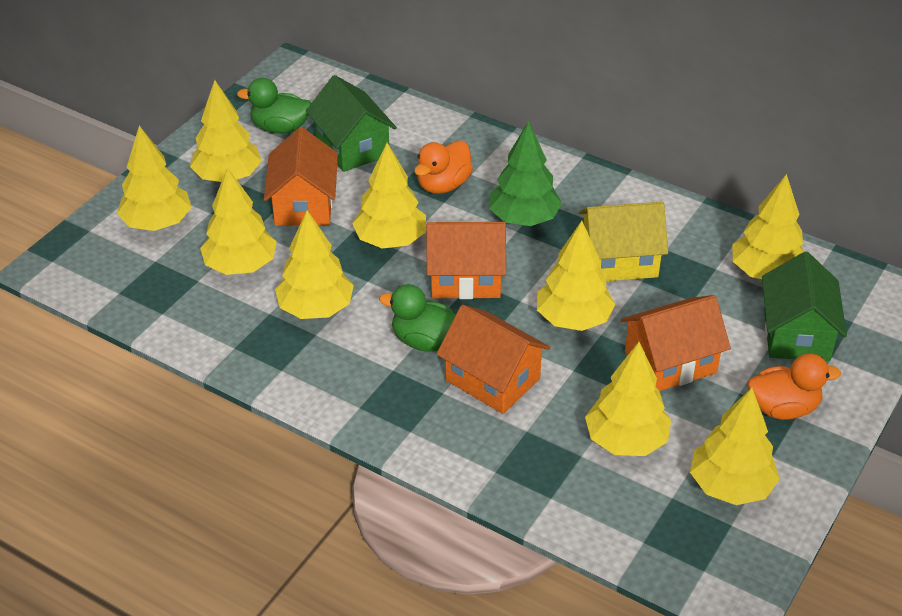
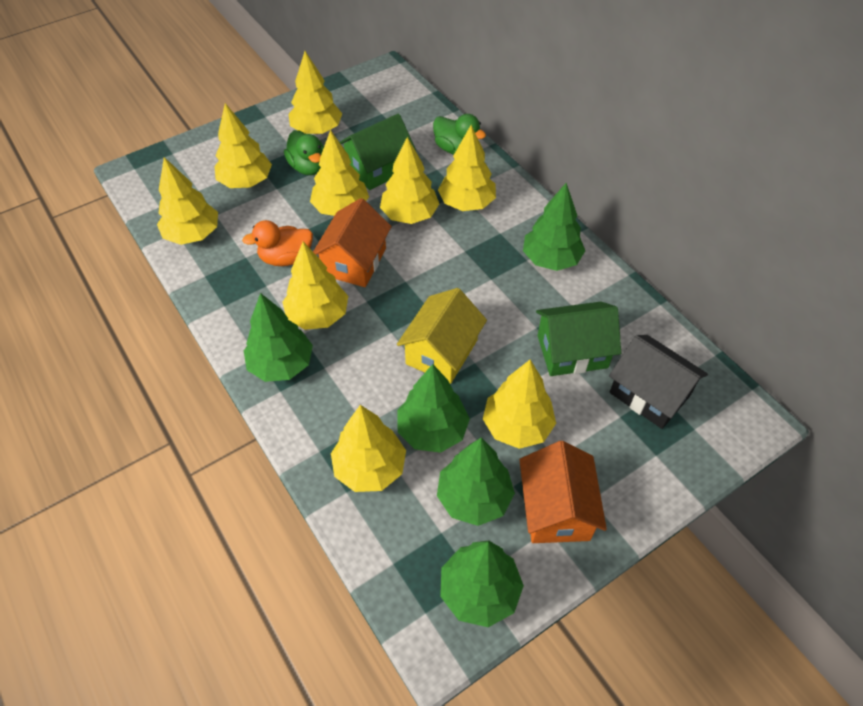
black house: none = 0 -> [609,335,708,429] = 1
green tree: [489,121,562,226] = 1 -> [244,293,313,382] [397,364,470,453] [437,438,515,526] [440,540,524,627] [523,183,585,271] = 5
orange duck: [414,141,473,194] [748,353,841,420] = 2 -> [242,220,313,266] = 1
orange house: [264,127,338,226] [426,222,506,299] [436,305,551,414] [620,295,731,391] = 4 -> [313,198,392,287] [519,441,607,543] = 2

